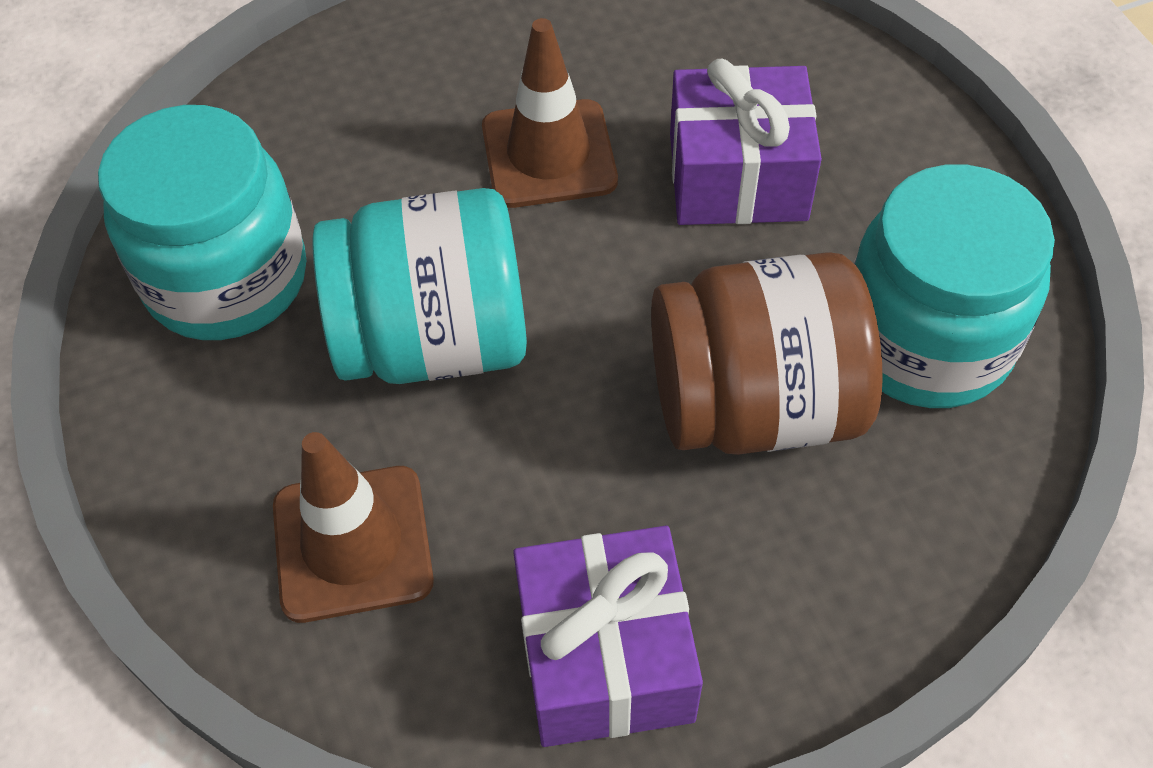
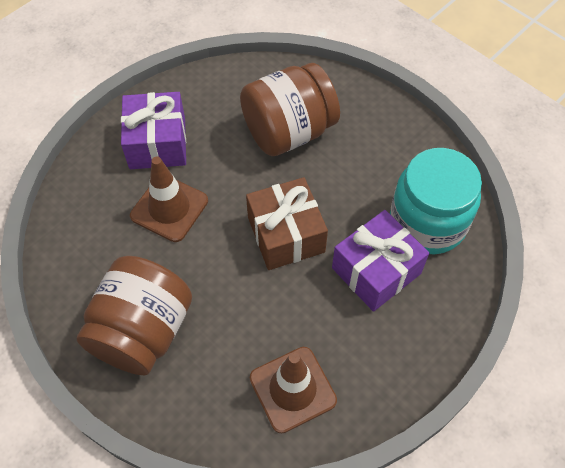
brown gift: none = 0 -> [246,177,328,270] = 1
brown jar: [651,252,883,455] = 1 -> [77,256,192,375] [240,63,340,156] = 2
turquoise jar: [98,105,306,340] [313,188,527,384] [854,164,1055,408] = 3 -> [390,148,482,254] = 1

